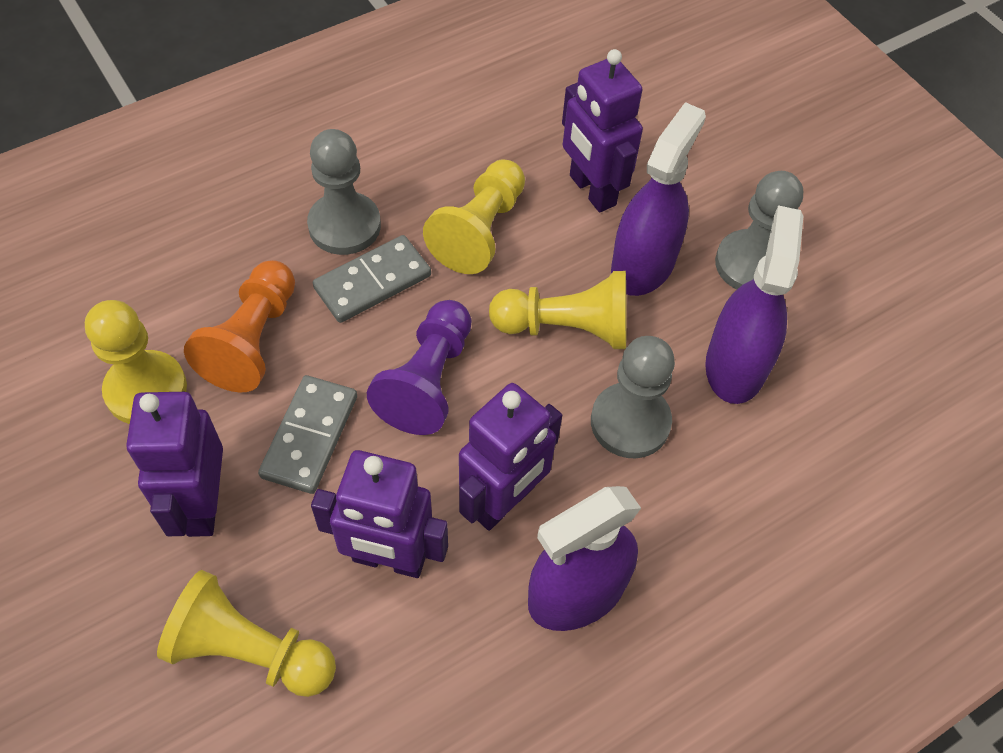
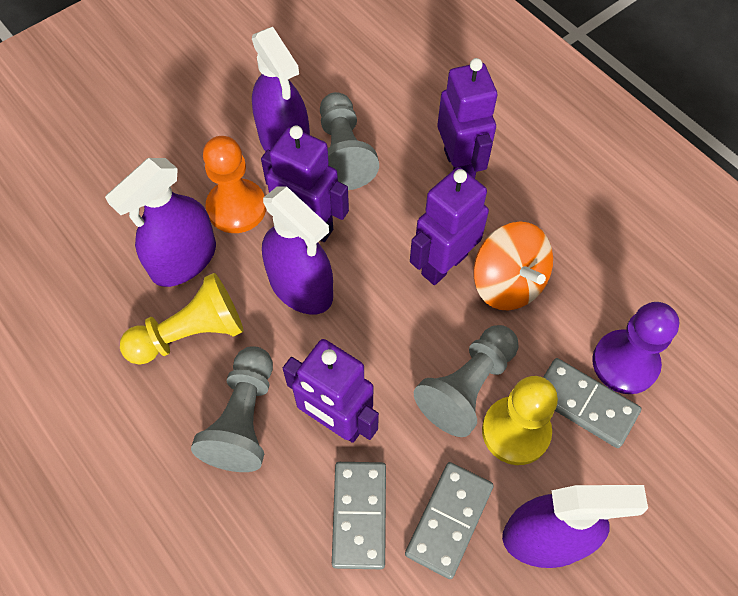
grey domino: [258,375,357,494] [313,235,431,323] = 2 -> [332,462,386,569] [405,462,494,579] [543,358,641,448] = 3
orange spinning top: none = 0 -> [473,222,553,311] = 1
purple spray bottle: [528,486,641,631] [611,102,706,296] [705,205,804,404] = 3 -> [105,158,216,287] [252,27,310,152] [262,186,333,315] [502,485,648,568] = 4
yellow pawn: [85,300,187,424] [157,570,336,697] [423,160,525,274] [489,271,627,349] = 4 -> [120,273,243,365] [482,376,558,465] = 2

